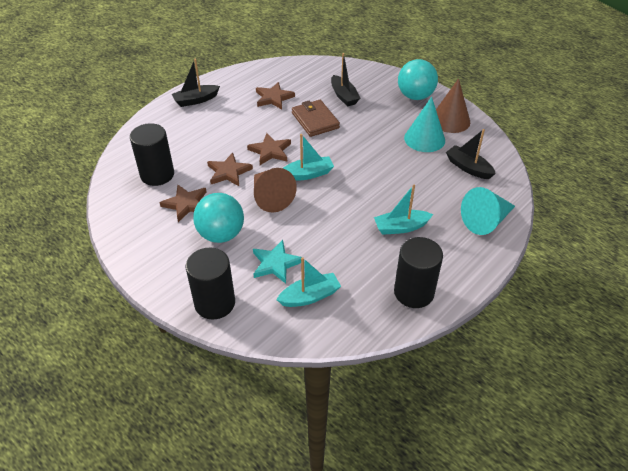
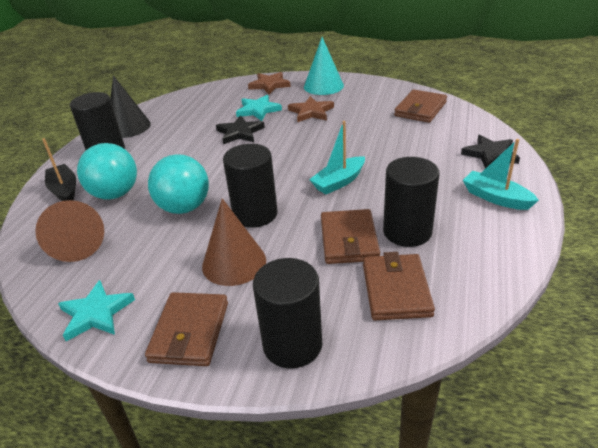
black boat: [172,59,220,107] [331,53,360,106] [446,129,496,179] = 3 -> [42,138,76,201] = 1
black cone: none = 0 -> [110,75,151,138] = 1
black cylinder: [130,123,174,186] [186,248,235,320] [394,237,443,308] = 3 -> [70,92,125,150] [223,144,278,228] [253,258,322,369] [383,157,440,247] = 4
black star: none = 0 -> [216,115,265,144] [461,135,520,169] = 2
brown star: [159,185,206,222] [207,153,253,186] [247,133,291,165] [256,82,295,110] = 4 -> [248,72,291,94] [288,96,334,122] = 2
brown wallet: [292,100,340,137] = 1 -> [145,292,228,366] [321,209,380,264] [363,252,435,320] [394,89,447,123] = 4
turquoise boat: [277,257,341,307] [283,134,334,181] [374,185,433,235] = 3 -> [309,121,365,194] [463,139,539,210] = 2
turquoise cone: [404,97,445,152] [461,187,515,235] = 2 -> [304,37,344,95] = 1
turquoise star: [253,240,302,284] = 1 -> [58,280,135,341] [236,95,282,121] = 2

